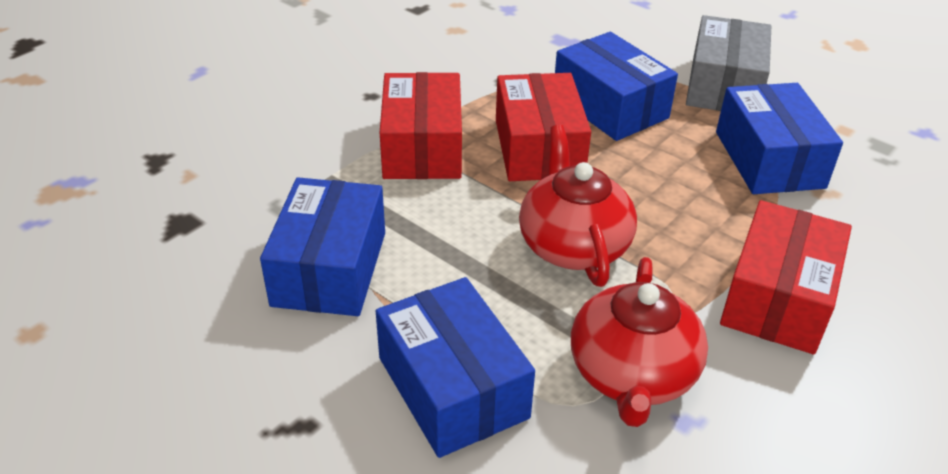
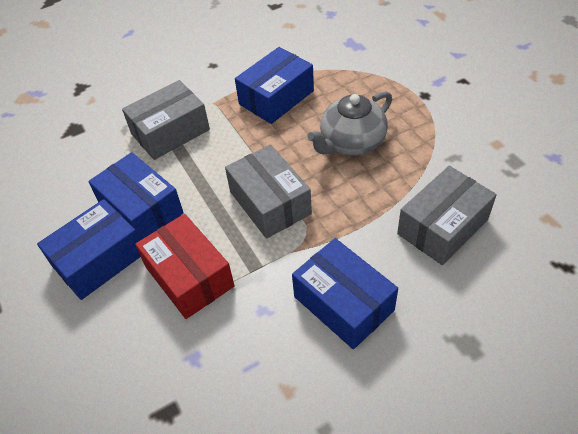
grey box: [686,15,771,111] = 1 -> [122,80,210,160] [225,144,312,239] [397,166,497,265] = 3
grey teapot: none = 0 -> [307,91,392,155] = 1
red box: [380,72,462,179] [496,73,591,181] [720,200,852,354] = 3 -> [135,214,235,319] = 1
red teapot: [519,125,637,287] [571,257,708,427] = 2 -> none = 0

